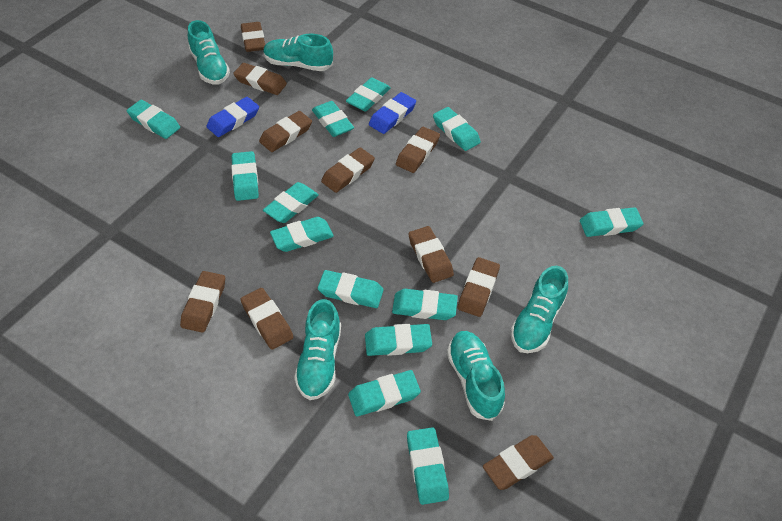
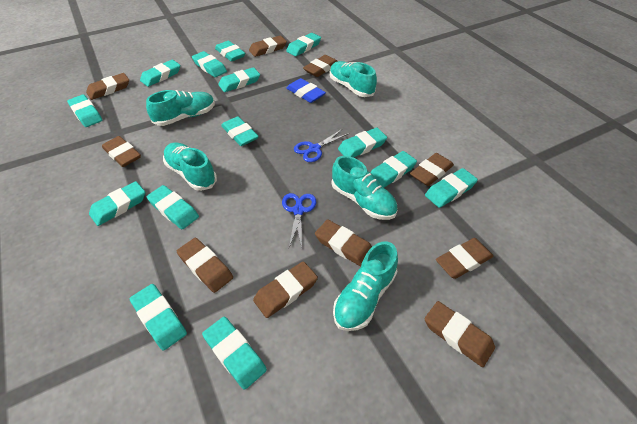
blue eraser: [206,97,259,137] [369,92,416,134] = 2 -> [286,78,326,103] = 1
blue scissors: none = 0 -> [282,193,316,247] [294,129,349,162] = 2
turquoise eraser: [127,100,180,139] [231,151,259,201] [263,182,319,223] [270,217,333,252] [312,101,354,137] [318,270,383,308] [346,78,390,112] [348,370,421,416] [365,324,432,356] [392,289,458,320] [407,427,449,505] [433,107,481,151] [580,207,644,237] = 13 -> [67,94,102,127] [89,181,145,226] [130,284,187,351] [140,60,180,87] [147,185,199,229] [192,51,227,77] [202,317,267,390] [215,41,245,62] [218,67,260,92] [221,116,259,146] [286,33,321,56] [338,128,387,158] [370,151,417,188] [425,168,478,208] = 14

